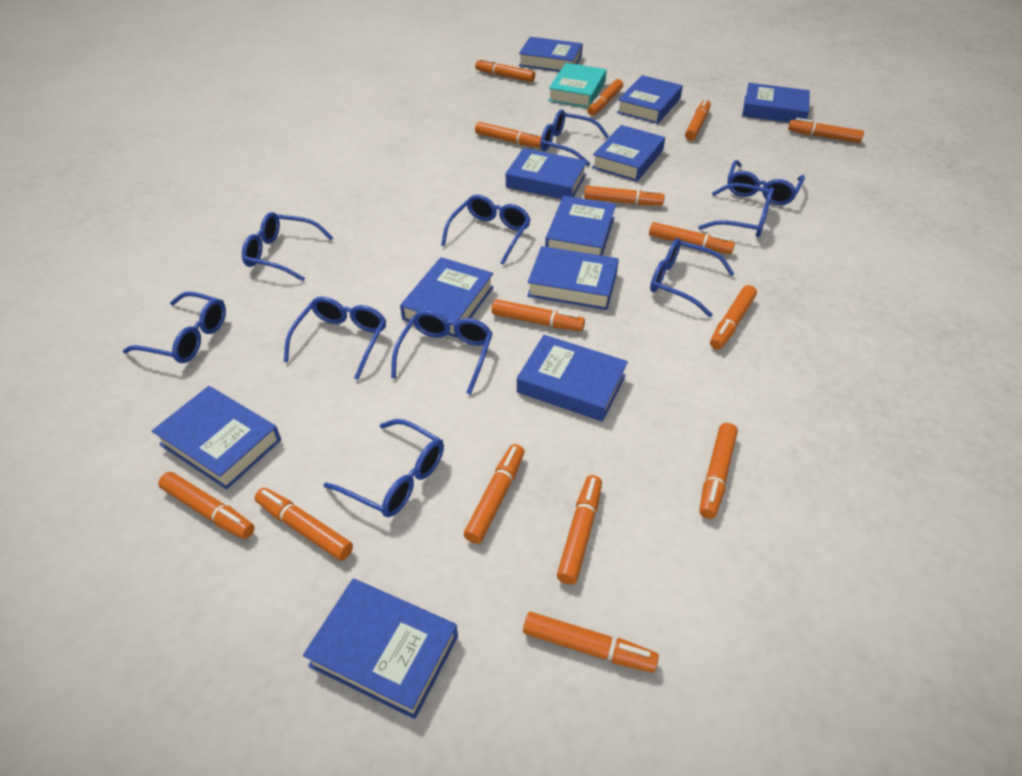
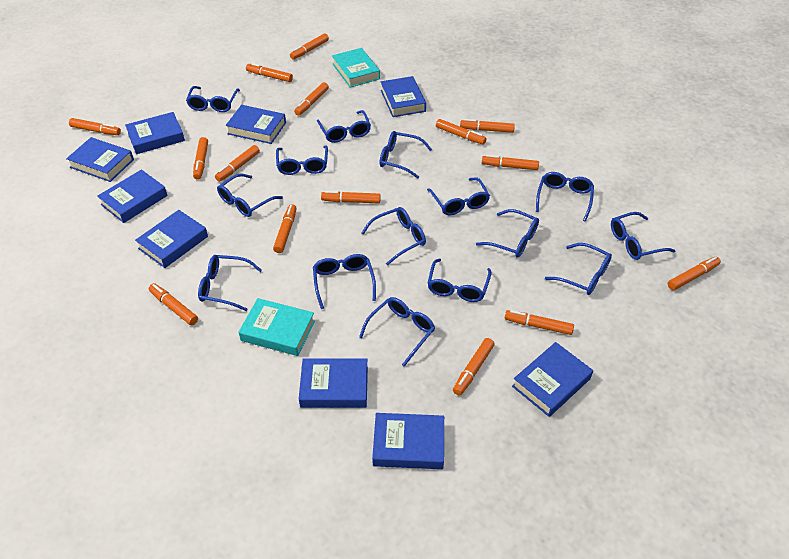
blue book: [152,386,281,490] [303,579,458,719] [400,257,494,338] [506,148,587,199] [517,335,628,422] [519,37,583,72] [527,246,619,310] [545,196,616,256] [592,125,665,182] [617,75,683,124] [742,83,810,123] = 11 -> [66,137,134,182] [97,170,168,223] [125,112,185,154] [135,210,208,268] [226,105,286,144] [299,358,368,408] [372,413,444,469] [381,76,426,117] [512,342,593,417] = 9
blue glasses: [123,291,226,363] [242,212,333,281] [284,296,386,380] [323,419,444,517] [391,310,493,395] [441,195,531,265] [540,109,609,166] [650,238,735,317] [699,183,774,238] [728,160,805,205] = 10 -> [186,86,240,112] [198,255,262,311] [217,174,283,217] [276,145,328,175] [313,254,376,309] [317,110,371,143] [359,297,435,367] [361,207,426,265] [380,131,432,179] [427,177,490,215] [427,258,492,302] [476,209,539,258] [536,172,594,222] [545,243,612,295] [611,212,676,260] = 15
turquoise book: [548,63,607,108] = 1 -> [239,298,315,356] [332,48,380,88] = 2

